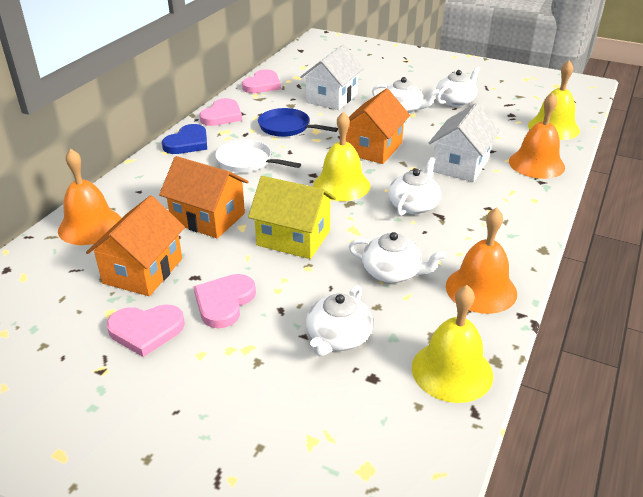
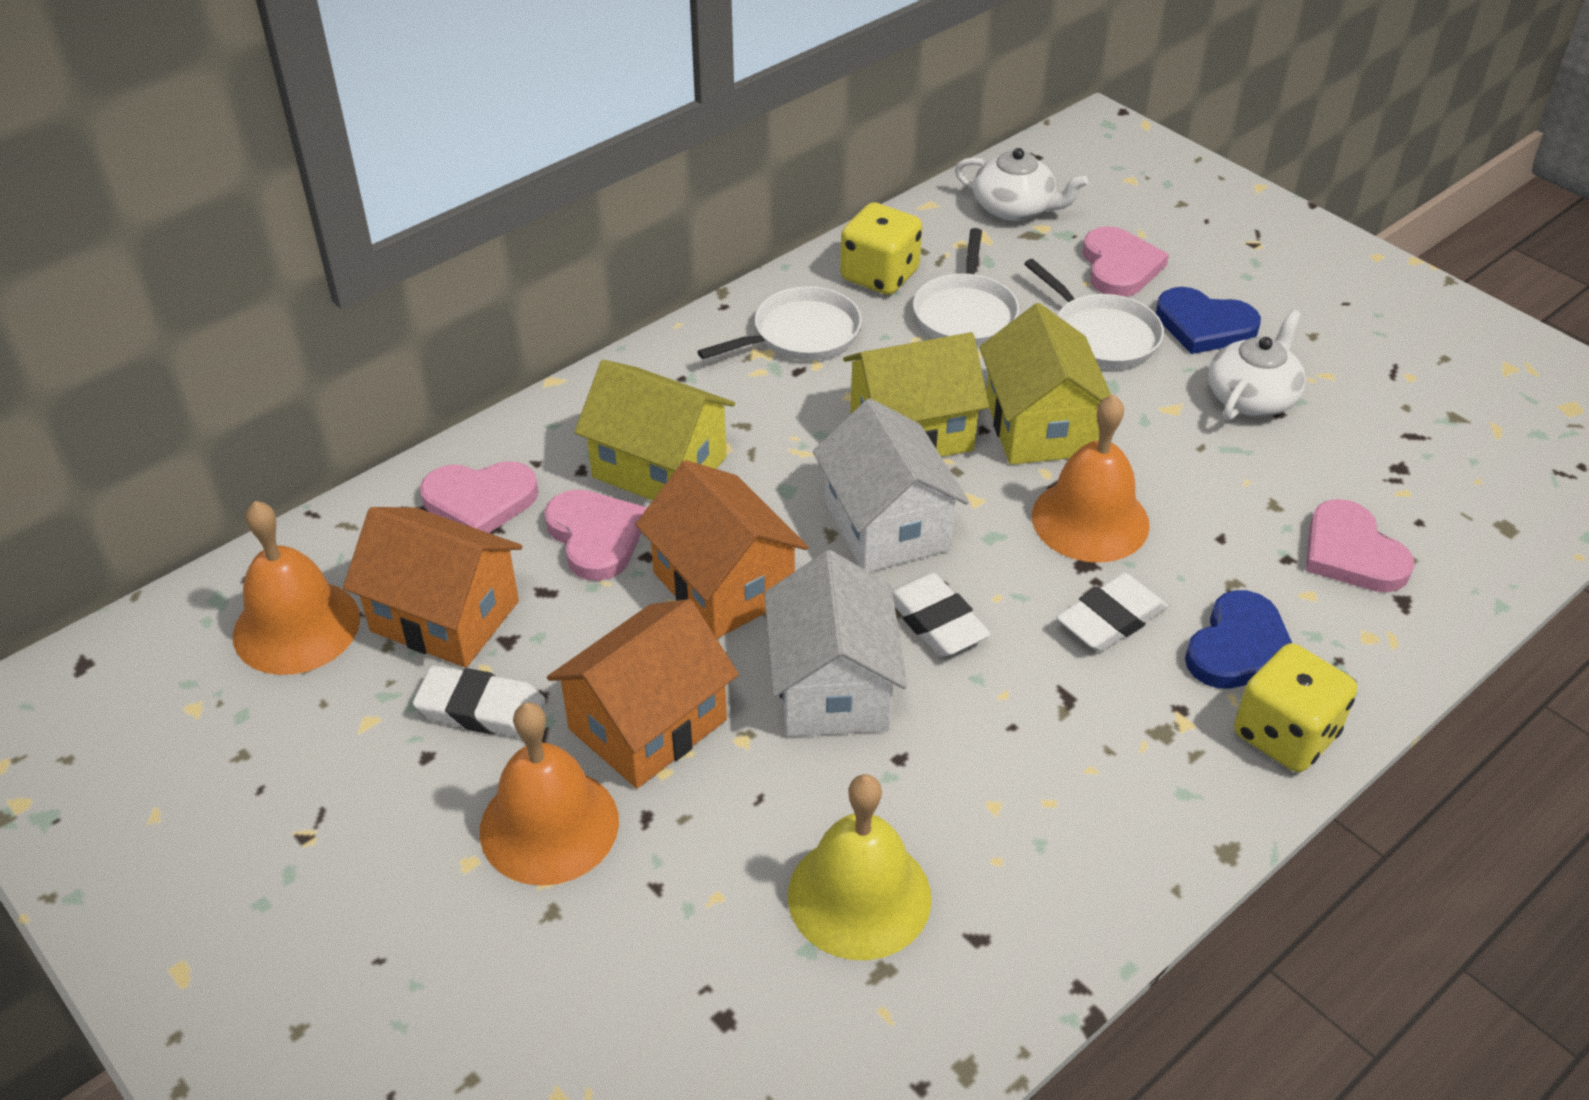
blue heart: [162,124,207,154] = 1 -> [1156,287,1261,354] [1185,590,1292,688] = 2
blue pan: [258,108,338,137] = 1 -> none = 0
white eraser: none = 0 -> [413,665,546,738] [892,573,991,657] [1056,573,1168,652] = 3
white pan: [215,140,301,172] = 1 -> [697,286,862,360] [913,228,1019,346] [1024,259,1164,368] = 3
white teapot: [306,285,373,356] [348,232,446,283] [372,77,440,113] [388,157,441,216] [436,67,480,107] = 5 -> [955,148,1088,221] [1208,310,1306,420] = 2
yellow bell: [313,111,371,201] [412,285,493,403] [528,60,580,140] = 3 -> [788,774,931,960] = 1
yellow dice: none = 0 -> [840,202,922,295] [1234,643,1357,772] = 2
yellow house: [248,176,336,259] = 1 -> [574,360,735,501] [843,332,989,457] [979,303,1111,465] = 3

